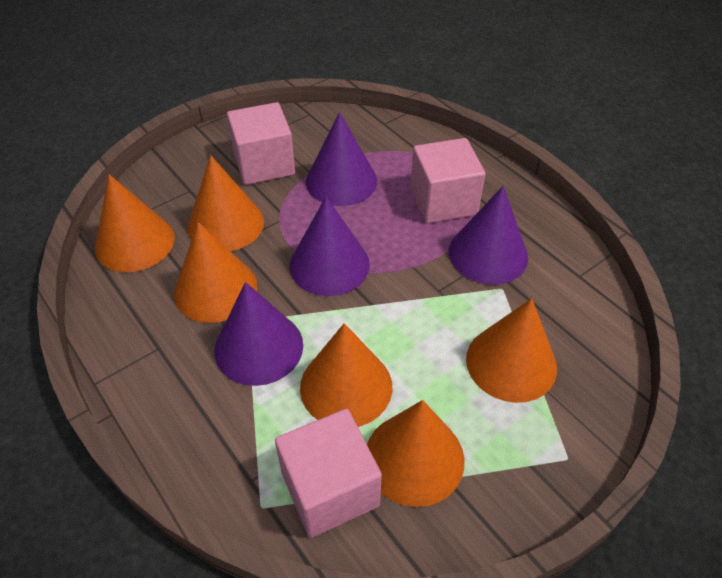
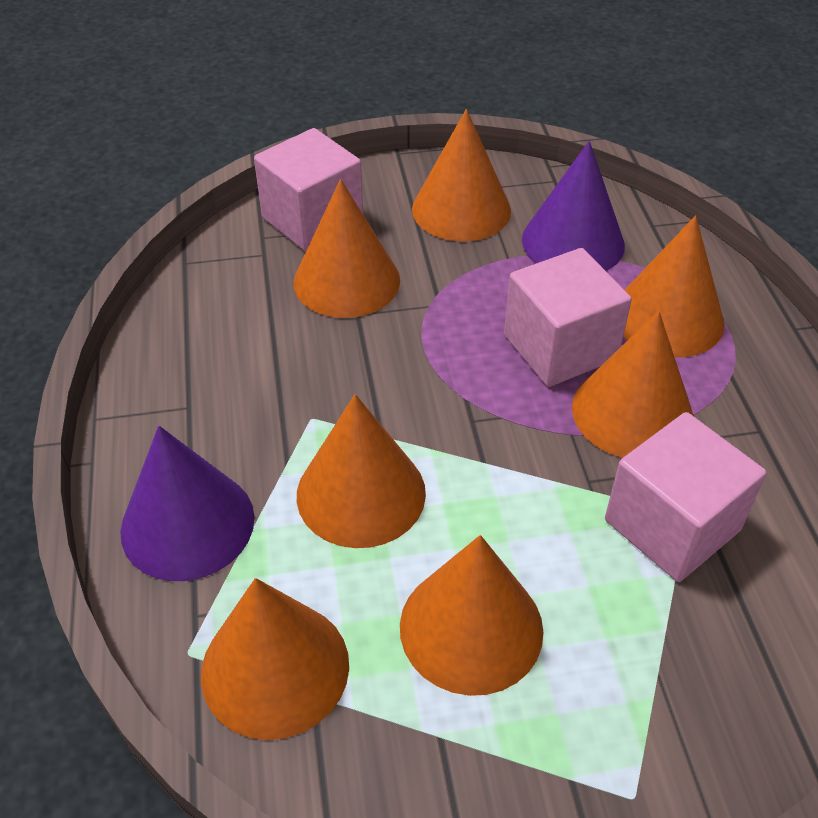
orange cone: [95,174,175,272] [174,222,257,323] [187,155,264,251] [300,323,392,427] [367,400,464,507] [466,298,557,403] = 6 -> [201,578,349,740] [294,179,400,318] [297,394,426,548] [400,535,544,696] [412,109,511,242] [572,311,693,458] [624,215,724,357] = 7
purple cone: [215,282,303,386] [290,197,370,296] [306,112,377,206] [449,186,528,285] = 4 -> [120,426,254,581] [522,141,625,271] = 2

